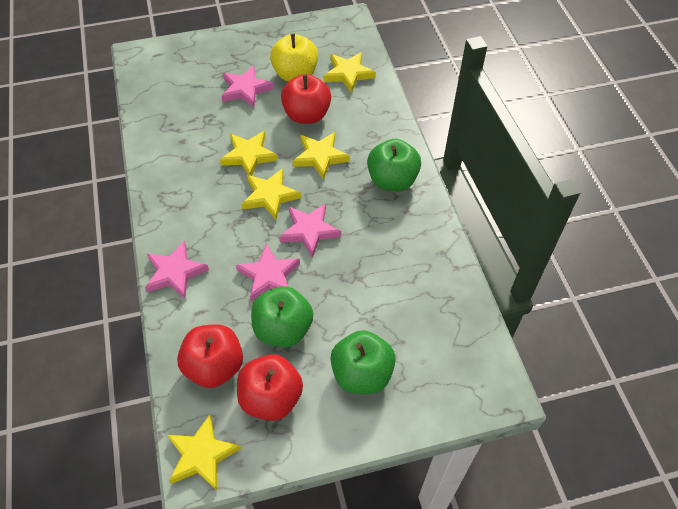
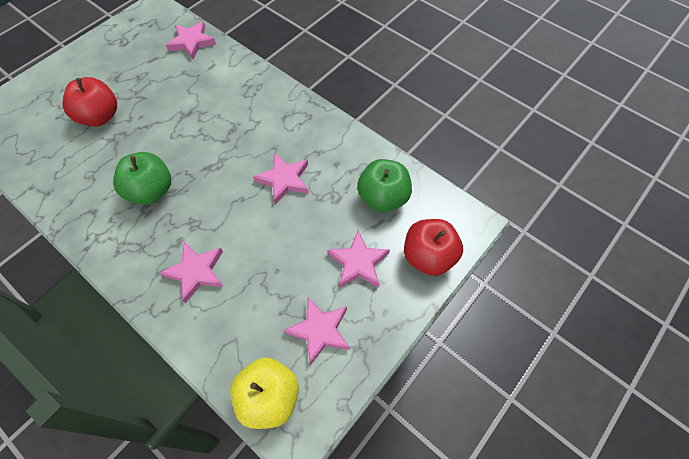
green apple: [251,286,313,347] [330,330,396,394] [367,139,421,191] = 3 -> [113,152,171,205] [357,159,412,212] = 2
pink star: [145,241,209,299] [221,65,274,108] [236,243,300,301] [279,203,341,258] = 4 -> [160,242,223,303] [166,21,216,59] [253,153,309,204] [284,297,350,365] [327,230,390,288] = 5
red apple: [177,324,243,388] [237,354,303,421] [281,74,331,124] = 3 -> [63,77,117,126] [404,219,463,276] = 2
yellow star: [167,414,241,490] [220,131,278,176] [242,168,301,220] [292,132,350,180] [323,52,376,93] = 5 -> none = 0

